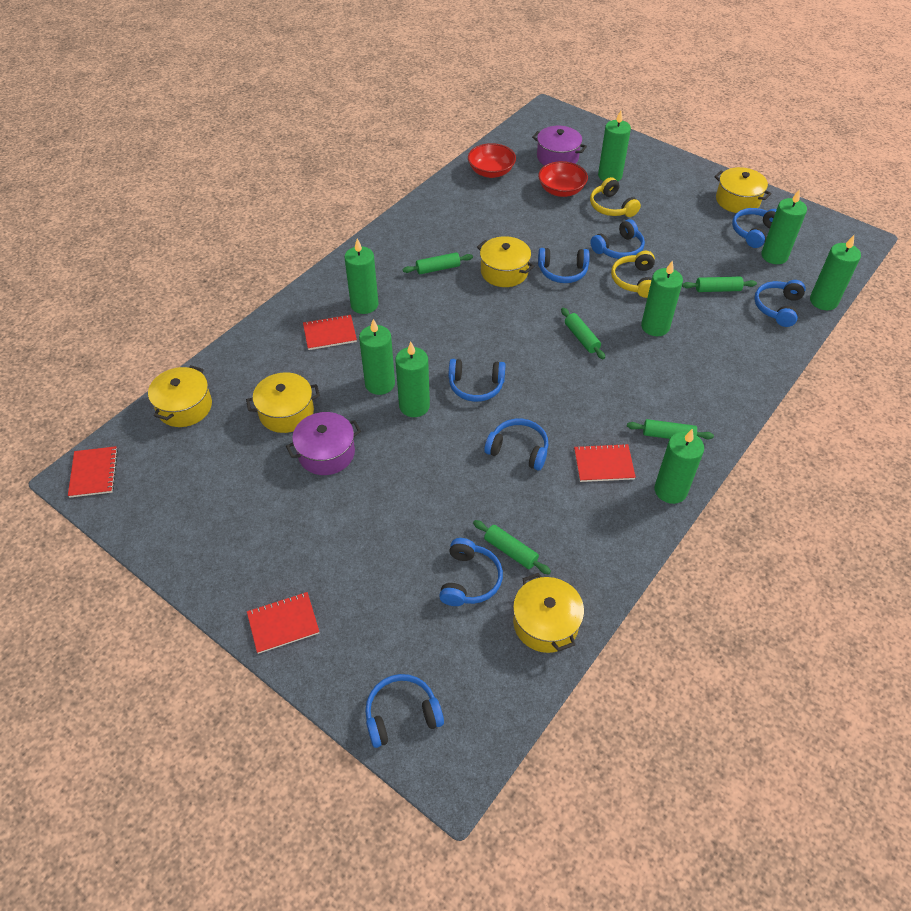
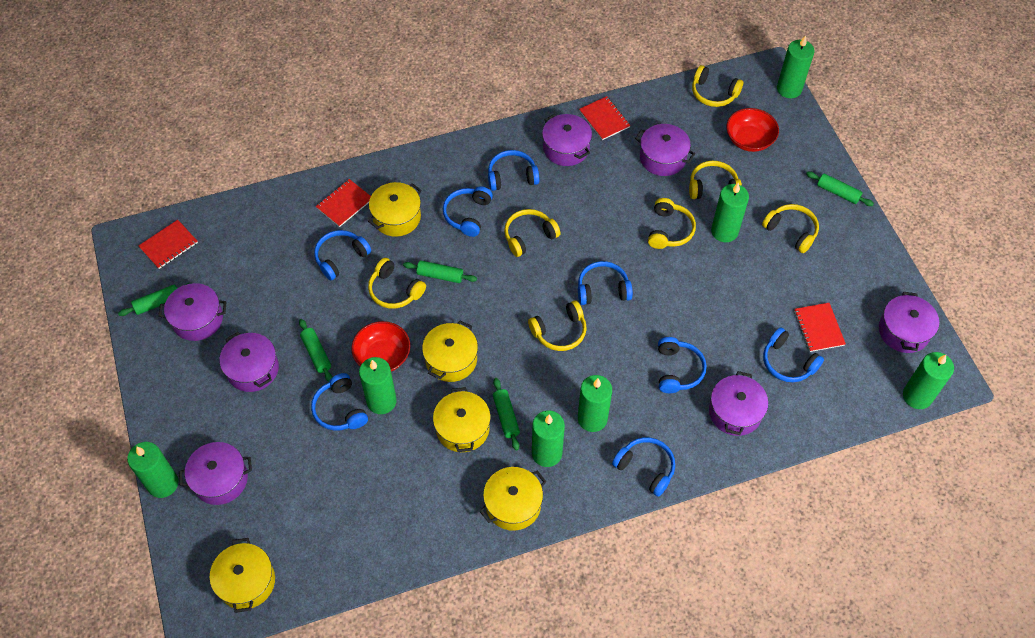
green candle: [344,239,379,314] [359,319,395,395] [395,342,430,417] [598,110,631,181] [641,260,683,336] [654,429,704,504] [761,189,807,264] [810,235,861,310] = 8 -> [127,442,179,498] [359,357,397,414] [532,411,565,467] [578,375,612,432] [711,183,749,242] [777,35,815,98] [903,352,954,409] = 7
purple pot: [286,412,361,475] [532,126,587,166] = 2 -> [159,283,227,341] [179,442,252,505] [220,332,279,392] [542,114,592,166] [635,124,695,176] [709,371,768,436] [879,292,939,353] = 7
yellow headphones: [590,177,641,217] [611,251,655,298] = 2 -> [368,258,426,309] [504,209,561,257] [528,301,587,351] [648,198,696,249] [689,161,742,199] [692,65,743,107] [762,204,819,253] = 7

